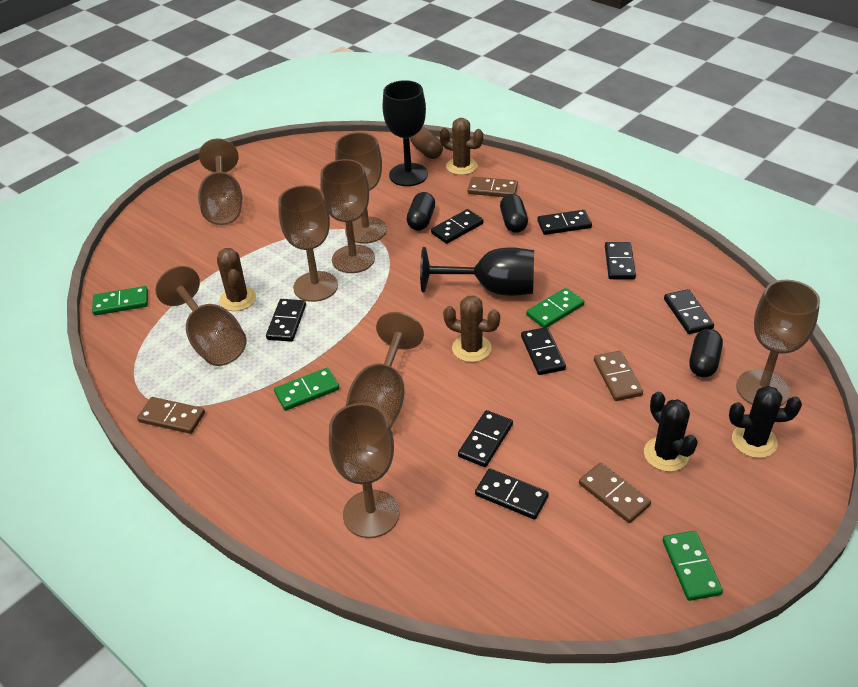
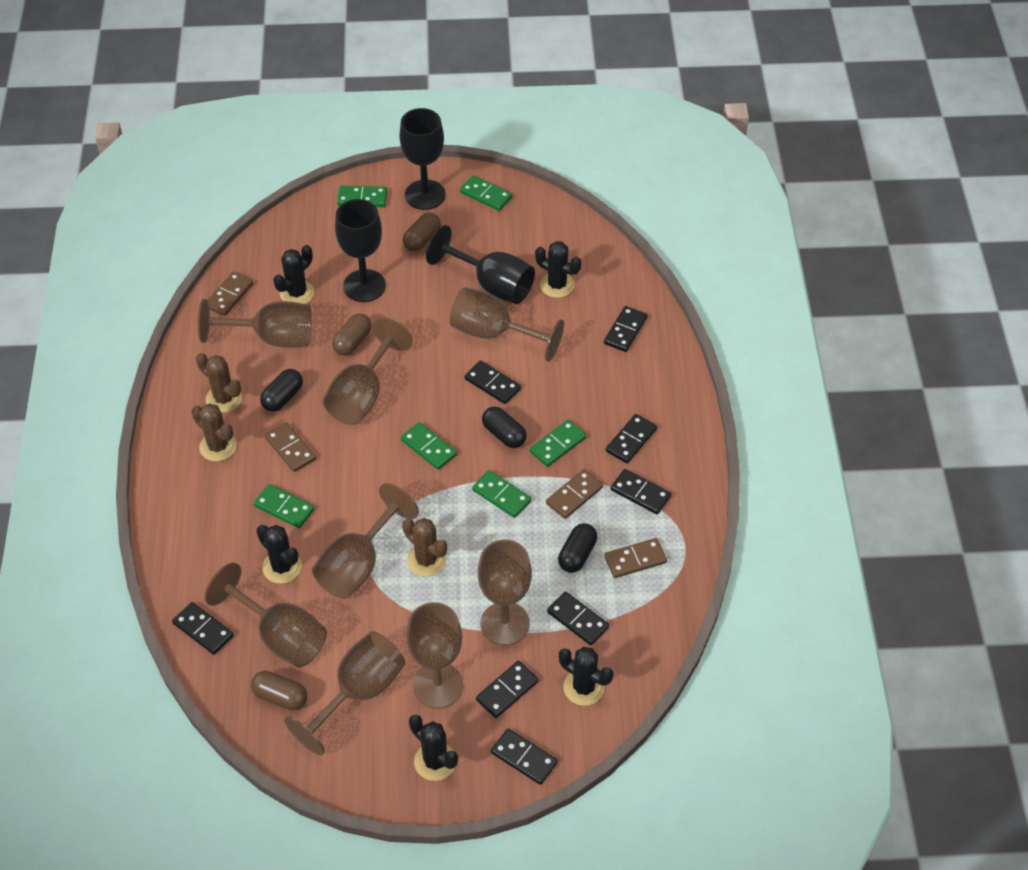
black cactus: [644,392,698,472] [729,386,802,458] = 2 -> [256,525,302,584] [273,245,315,304] [409,714,458,781] [535,241,581,298] [559,647,613,706] = 5
black goblet: [382,80,428,186] [420,247,534,296] = 2 -> [335,199,386,302] [399,108,446,210] [426,225,535,304] = 3
brown capsule: [410,127,443,159] = 1 -> [251,671,307,710] [332,313,372,356] [403,212,441,251] = 3
green domino: [92,286,148,315] [274,368,339,411] [526,288,585,328] [663,531,723,601] = 4 -> [254,484,315,528] [337,186,387,207] [401,422,457,470] [460,175,512,211] [472,470,531,518] [530,420,586,467] = 6

